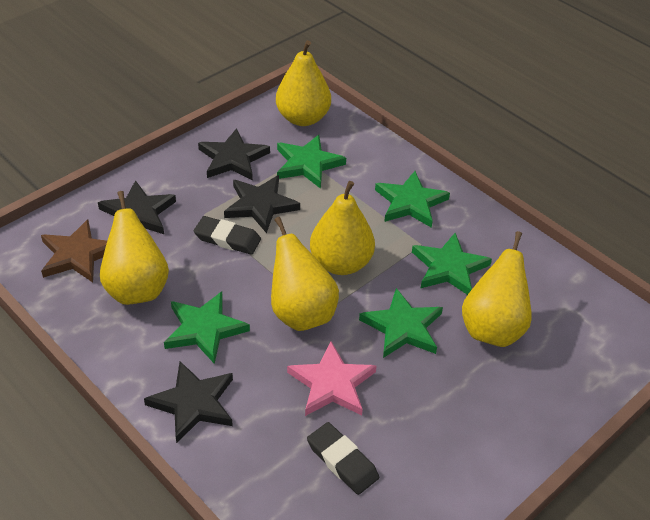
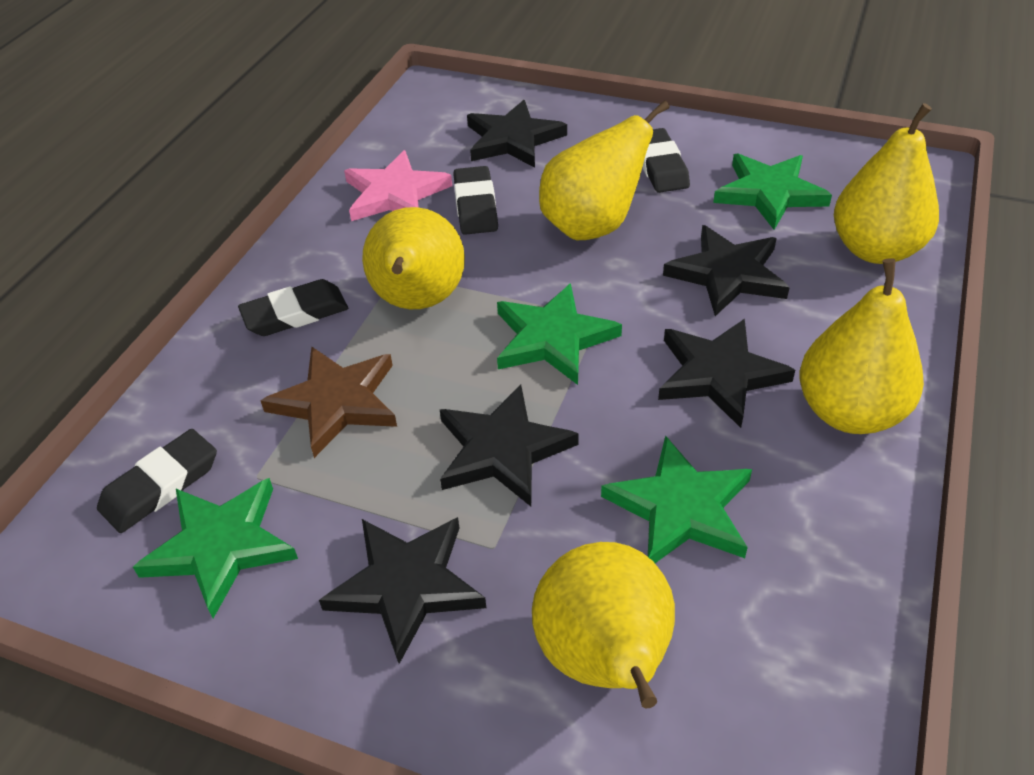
black eraser: [194,216,261,255] [307,422,379,495] = 2 -> [97,429,217,533] [238,279,348,336] [453,166,498,235] [642,128,690,193] = 4
black star: [98,180,176,234] [144,361,233,443] [198,128,270,180] [224,175,300,233] = 4 -> [319,517,486,664] [440,385,579,506] [467,100,567,168] [658,319,795,428] [663,225,790,316] = 5
green star: [164,291,250,364] [277,135,346,189] [359,288,443,358] [375,171,450,228] [412,233,492,295] = 5 -> [133,478,298,618] [497,283,622,385] [601,436,752,563] [713,154,832,230] = 4

